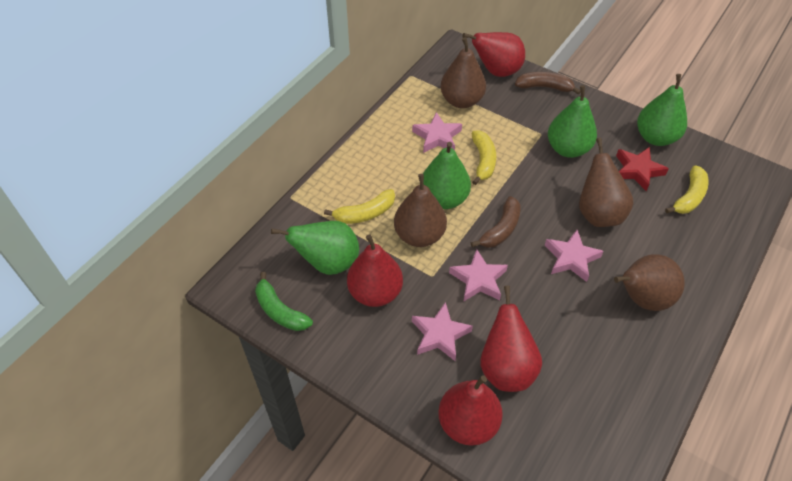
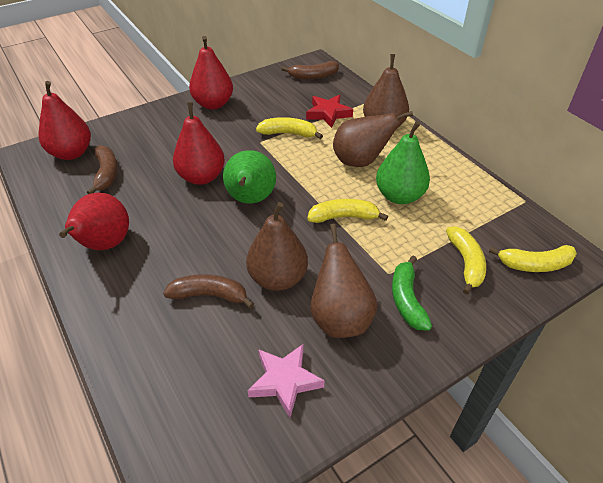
brown banana: [471,196,521,248] [515,72,581,95] = 2 -> [87,145,118,194] [163,274,254,309] [281,61,339,79] = 3
green pear: [271,221,359,275] [423,142,471,209] [548,85,597,158] [637,74,687,146] = 4 -> [223,150,276,203] [376,121,430,204] = 2
pink star: [412,112,462,153] [412,302,473,361] [449,249,508,302] [545,230,604,282] = 4 -> [247,344,325,418] = 1
yellow banana: [324,189,395,224] [471,130,496,185] [665,165,709,214] = 3 -> [256,117,323,139] [307,199,388,223] [446,226,486,295] [489,245,577,272] = 4

